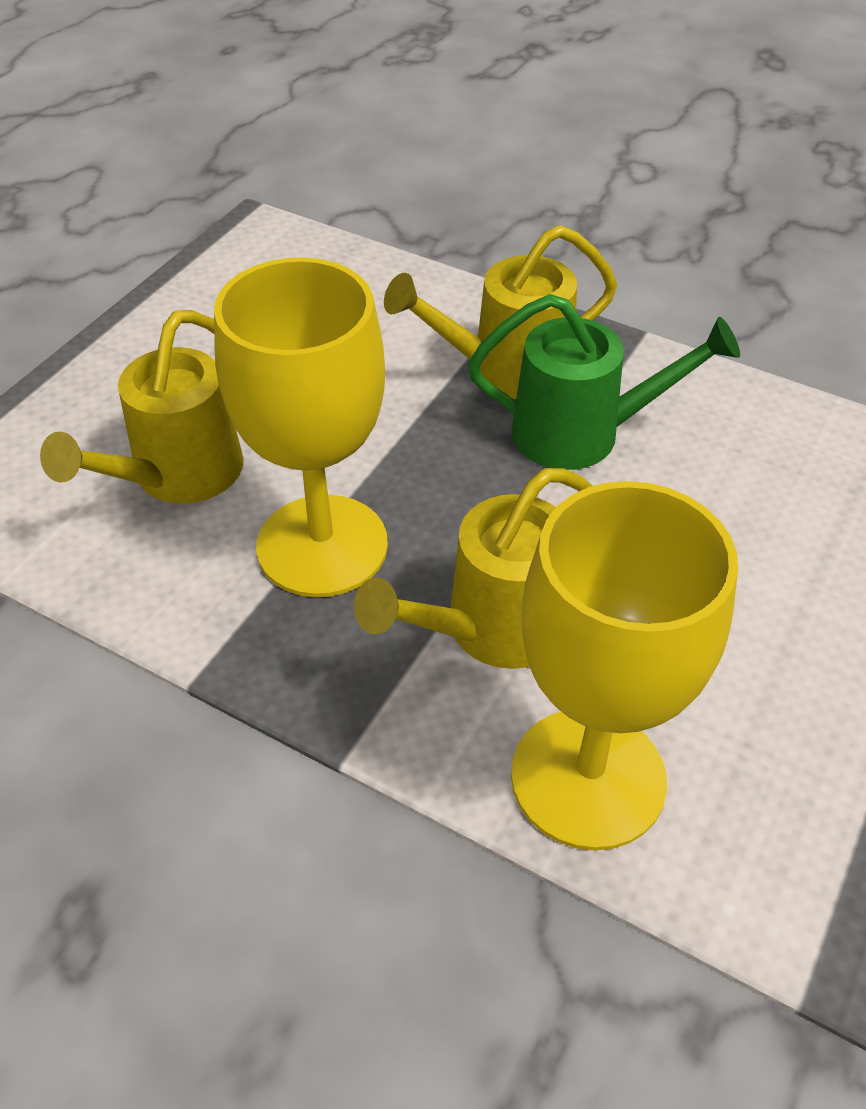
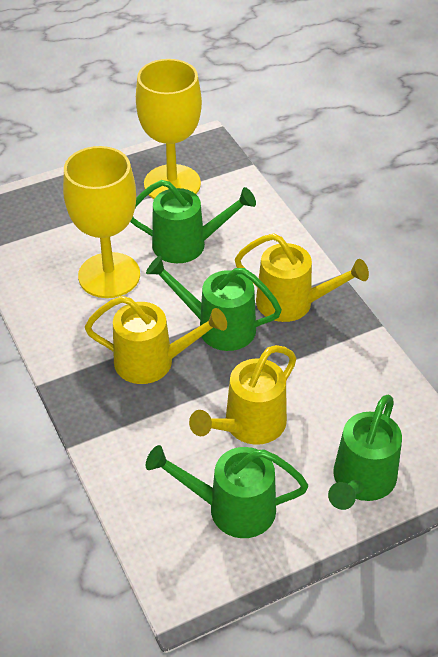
green watering can: [468,294,740,470] = 1 -> [130,180,256,263] [146,256,282,351] [146,445,308,538] [328,395,402,510] = 4

